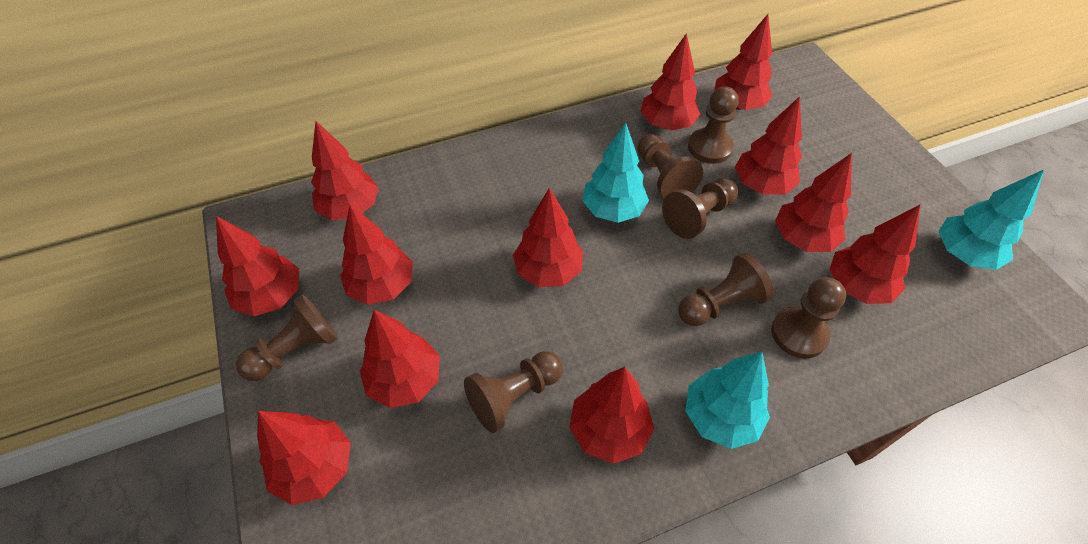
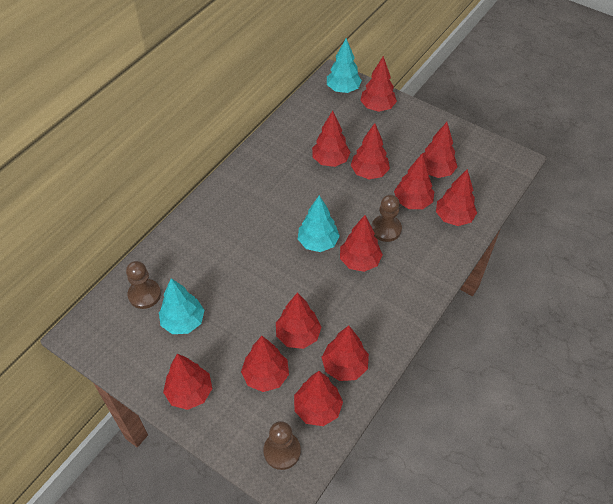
brown pawn: [236,294,338,381] [464,351,563,433] [637,134,703,198] [662,178,738,239] [678,252,774,326] [688,87,739,164] [771,277,846,359] = 7 -> [126,261,161,309] [263,421,301,470] [371,195,402,242] = 3

